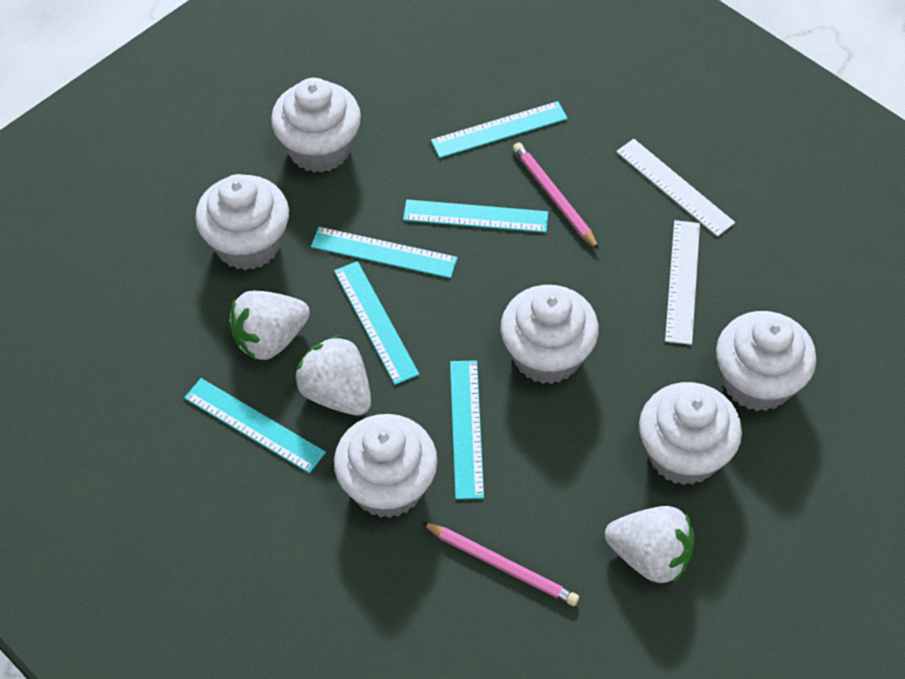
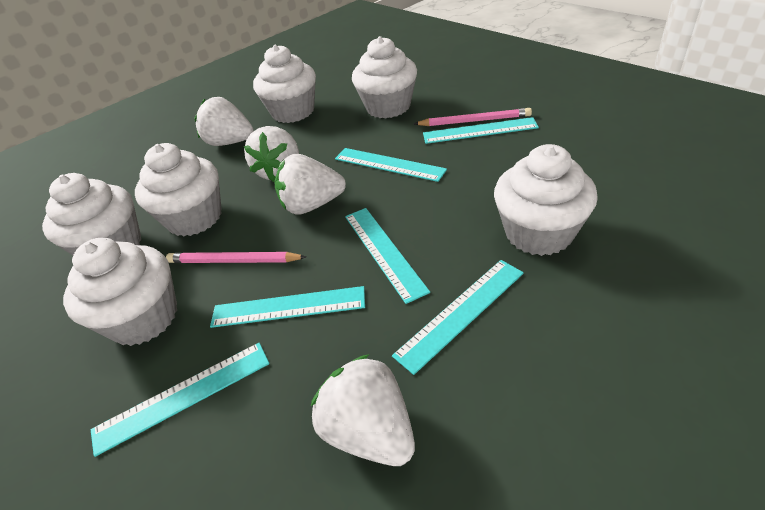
white ruler: [616,139,735,237] [665,220,700,345] = 2 -> none = 0
white strawberry: [229,291,310,360] [295,335,371,416] [605,506,694,584] = 3 -> [194,97,253,146] [244,126,299,182] [275,154,346,215] [311,354,415,466] = 4

